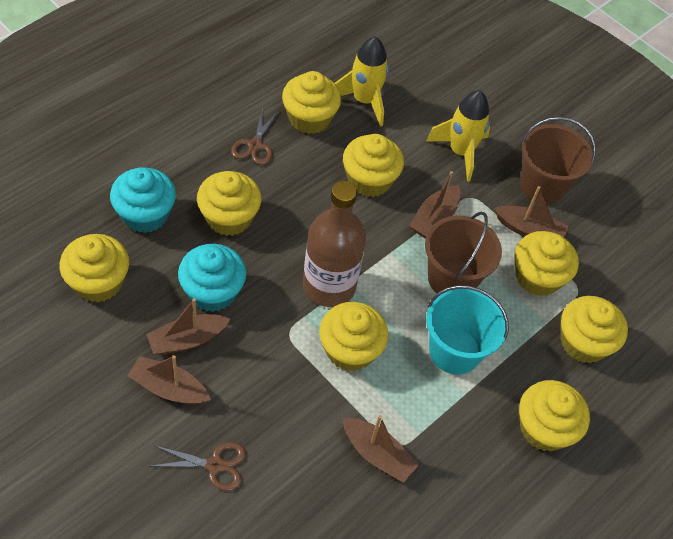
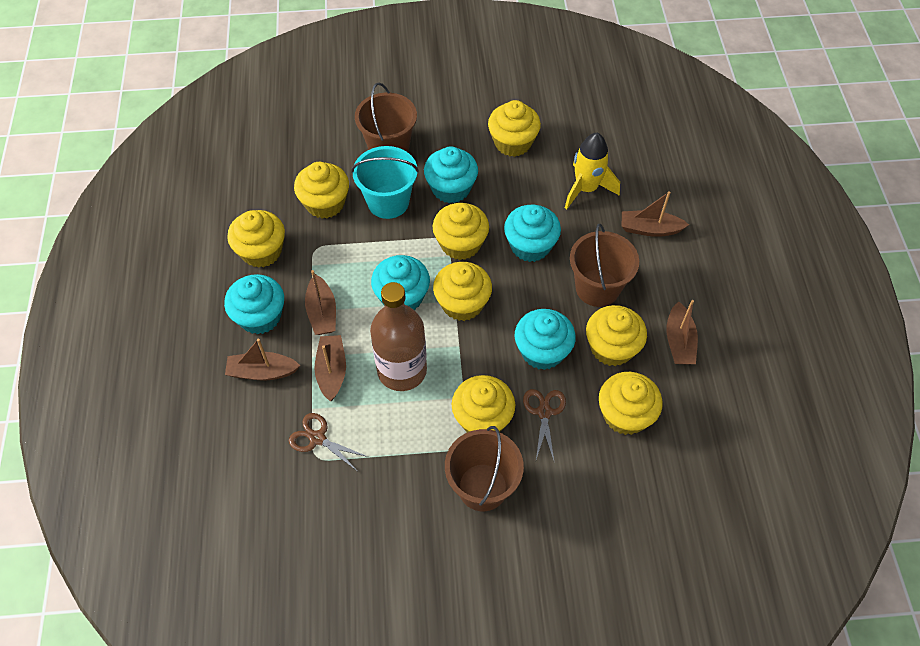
brown bucket: [425,212,502,293] [520,117,596,204] = 2 -> [355,82,417,152] [445,426,524,511] [570,224,639,307] = 3
turquoise cupcake: [110,167,176,233] [178,244,246,312] = 2 -> [224,274,284,335] [371,255,430,310] [424,146,478,203] [504,205,561,262] [515,309,576,370] = 5
yellow rocket: [335,37,389,127] [426,90,490,182] = 2 -> [565,133,620,209] = 1

